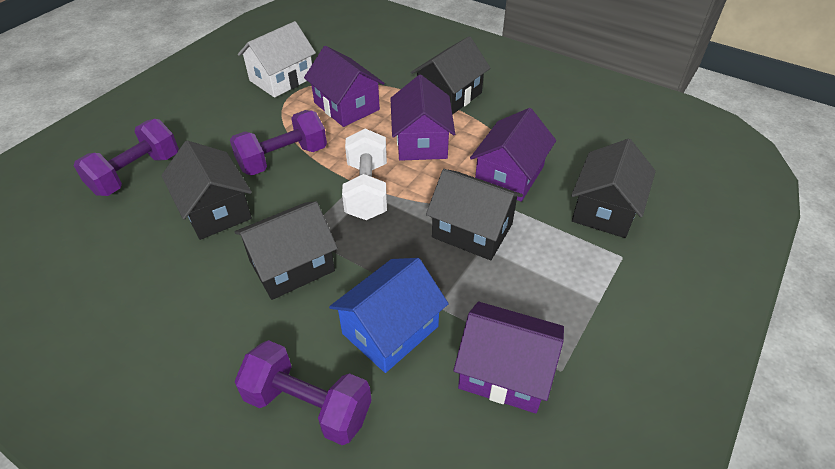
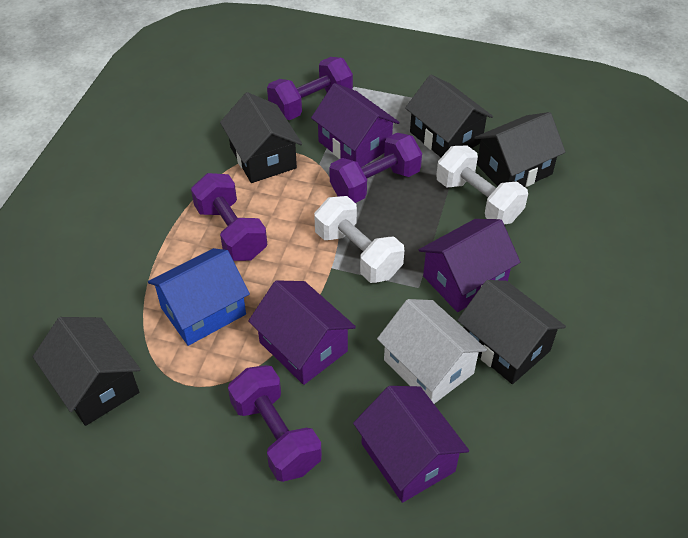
purple dumbbell: [74,119,179,196] [230,110,327,176] [235,340,372,445] = 3 -> [191,173,267,261] [228,365,322,482] [267,57,353,120] [329,133,422,203] = 4
white dumbbell: [342,129,387,220] = 1 -> [314,196,404,283] [436,145,528,225] = 2

